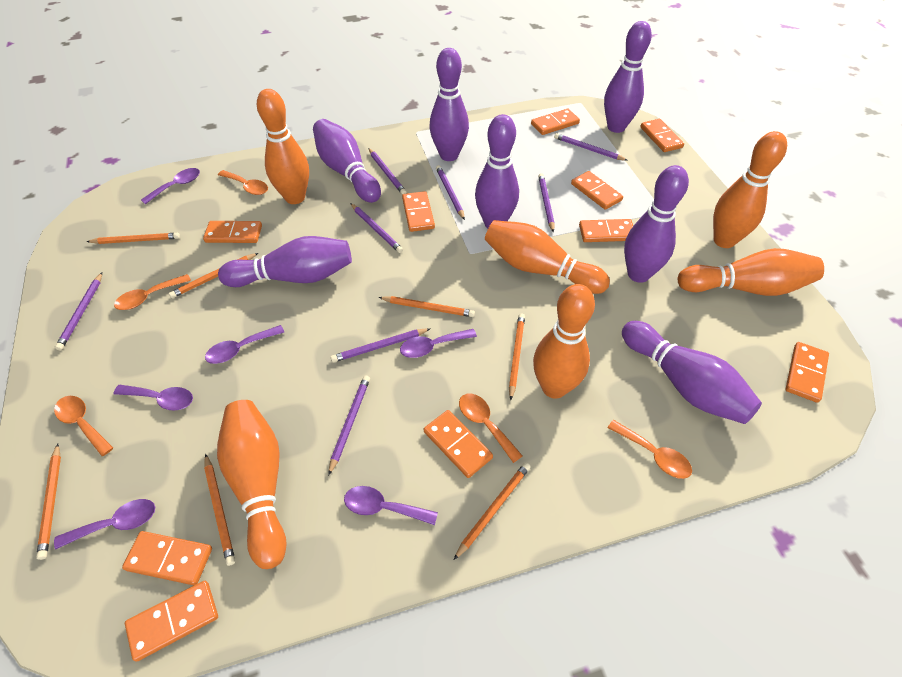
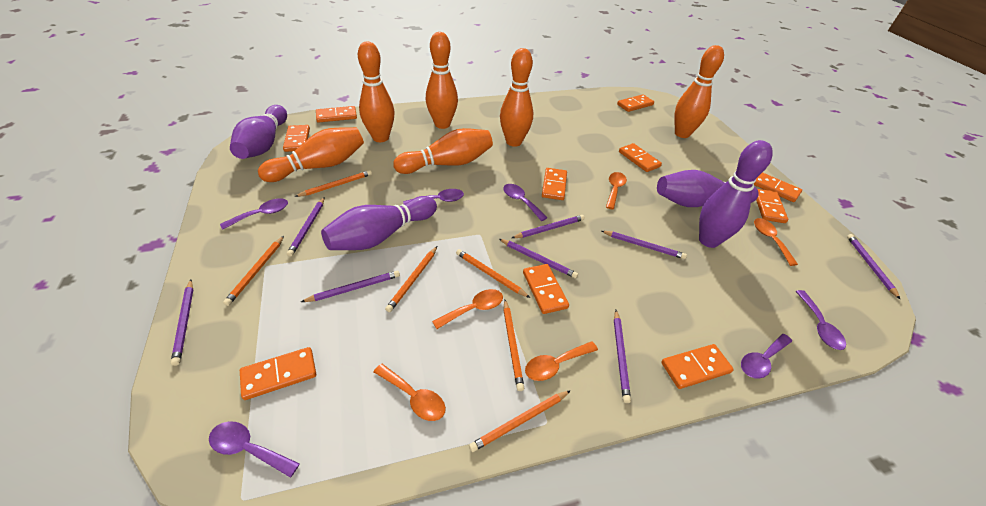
orange pencil: [36,443,61,560] [86,233,180,244] [169,253,258,298] [204,454,235,566] [378,296,475,317] [454,462,531,560] [509,313,525,400] = 7 -> [223,236,284,306] [295,170,372,197] [385,246,437,312] [456,249,530,298] [469,390,571,452] [503,300,524,391] = 6
purple bowling pin: [218,236,352,287] [313,119,381,203] [430,48,469,161] [475,114,519,229] [604,21,652,133] [622,321,762,424] [624,165,689,283] = 7 -> [230,105,287,159] [321,196,437,250] [657,170,759,207] [699,140,773,248] = 4

